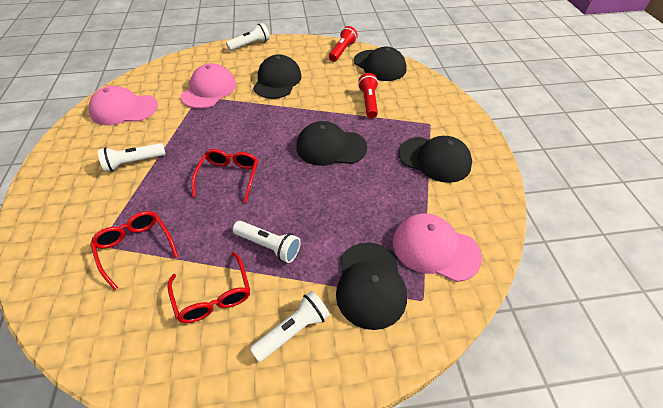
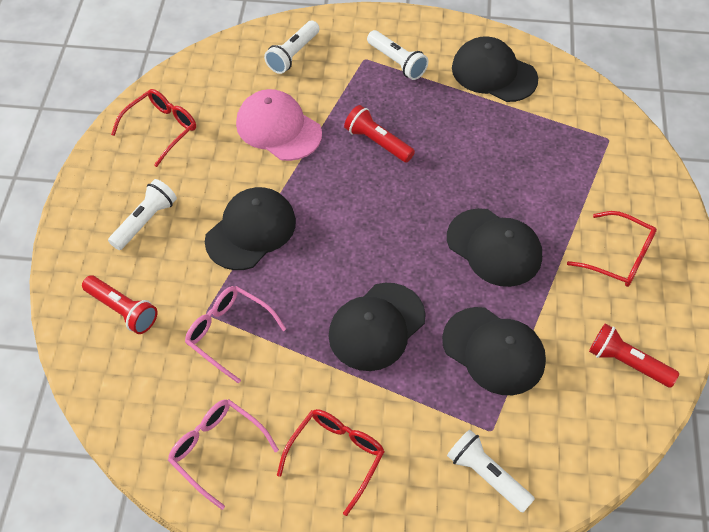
pink cap: [89,86,158,125] [180,63,236,108] [393,213,482,282] = 3 -> [236,89,322,161] = 1
pink glasses: none = 0 -> [168,399,279,510] [185,286,286,383] = 2
red flashlight: [329,26,358,62] [358,73,378,118] = 2 -> [82,275,157,334] [344,105,415,163] [589,324,679,388] = 3

